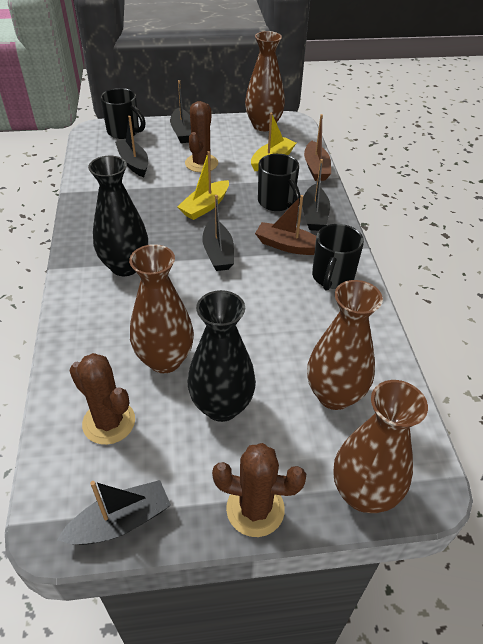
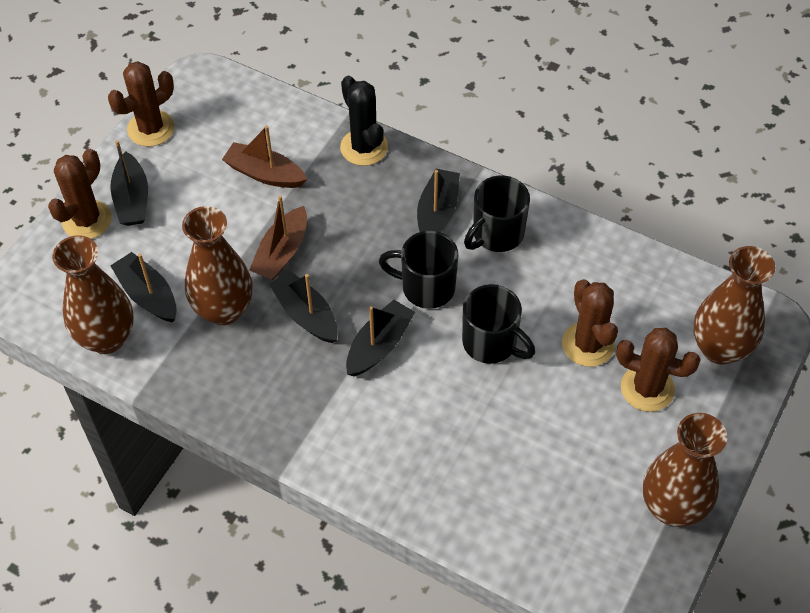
black cactus: none = 0 -> [340,76,388,166] = 1
black vase: [88,156,148,276] [188,290,256,422] = 2 -> none = 0
brown cactus: [69,353,135,445] [185,101,218,172] [212,443,306,537] = 3 -> [48,149,112,239] [108,61,175,147] [562,279,618,367] [616,328,701,412] = 4
yellow boat: [177,151,229,220] [251,113,296,171] = 2 -> none = 0

